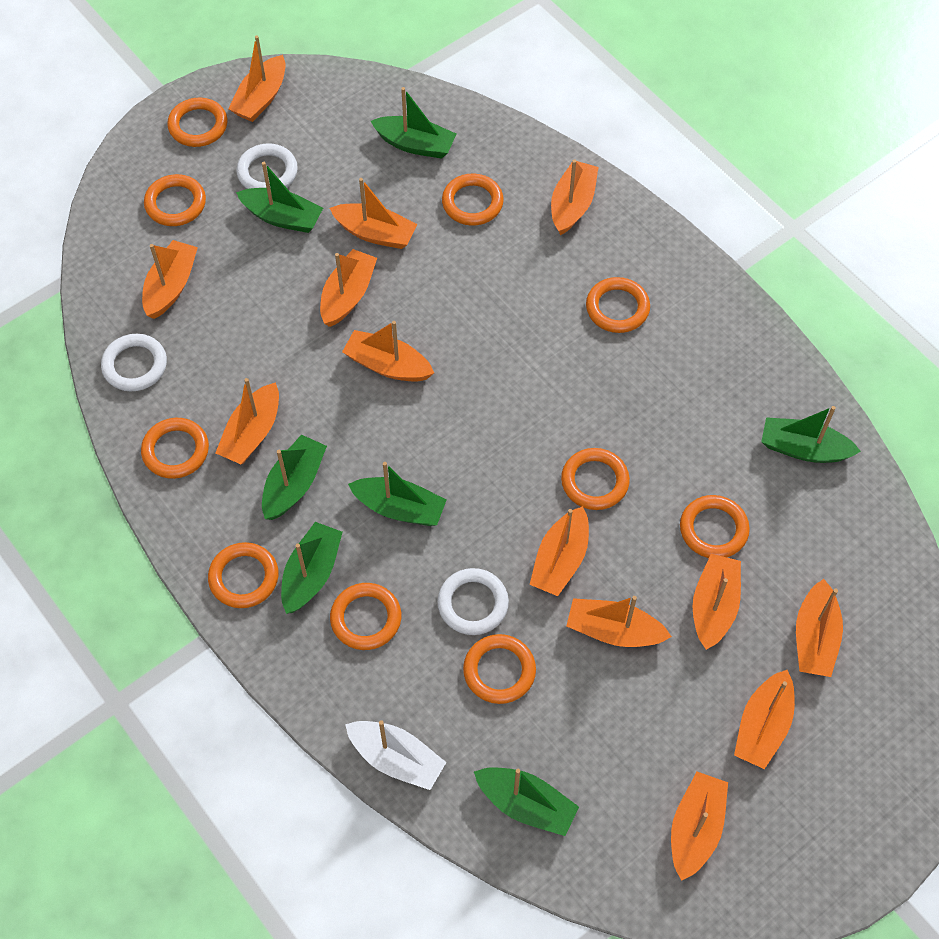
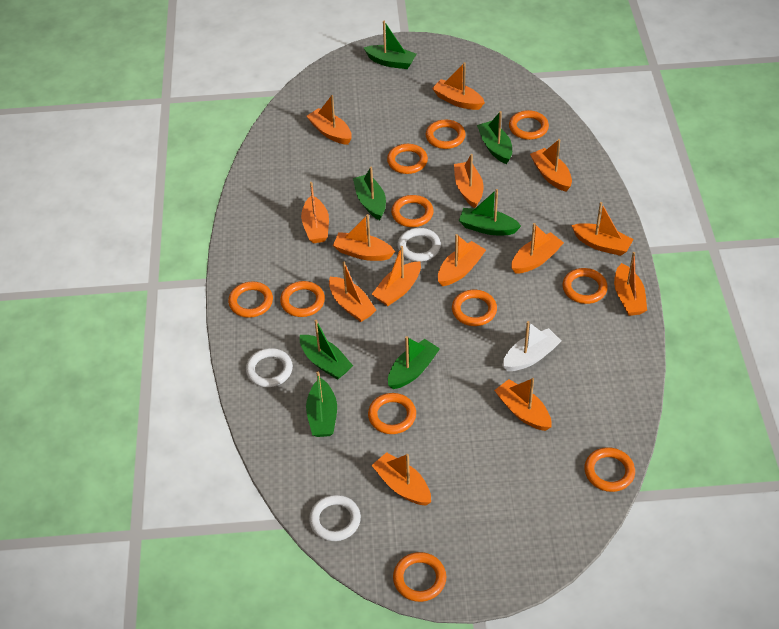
orange boat: [142,240,198,319] [216,378,279,464] [228,35,285,122] [320,249,377,327] [330,178,418,249] [342,321,434,382] [529,506,589,596] [551,159,598,235] [566,596,672,647] [671,772,728,881] [693,554,741,650] [734,670,795,769] [796,579,843,677] = 13 -> [301,182,329,243] [307,95,352,145] [329,261,376,322] [333,214,395,261] [371,452,431,506] [372,246,421,306] [432,62,485,110] [438,234,486,286] [454,154,484,208] [494,378,552,431] [511,223,564,274] [530,139,572,192] [571,202,633,256] [614,252,647,316] = 14
orange ring: [141,418,209,479] [144,174,206,226] [167,98,227,147] [208,542,279,608] [330,583,401,650] [442,173,504,226] [463,634,536,704] [561,448,630,510] [586,277,650,333] [680,495,750,558] = 10 -> [228,281,273,318] [280,281,325,317] [368,393,416,434] [387,144,428,174] [391,195,434,227] [393,552,446,602] [426,119,466,149] [452,290,497,326] [509,110,549,140] [562,268,608,304] [584,447,635,492] = 11

